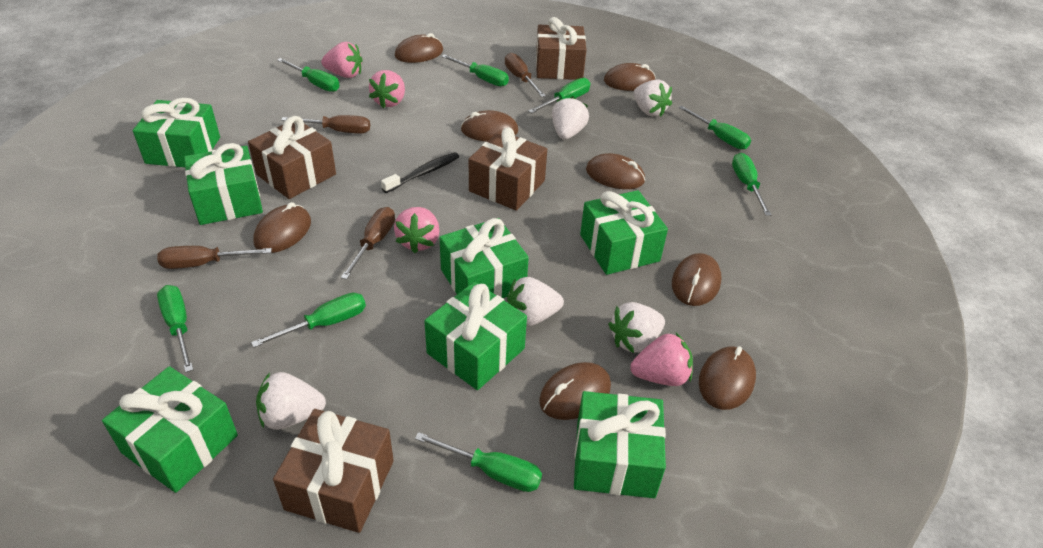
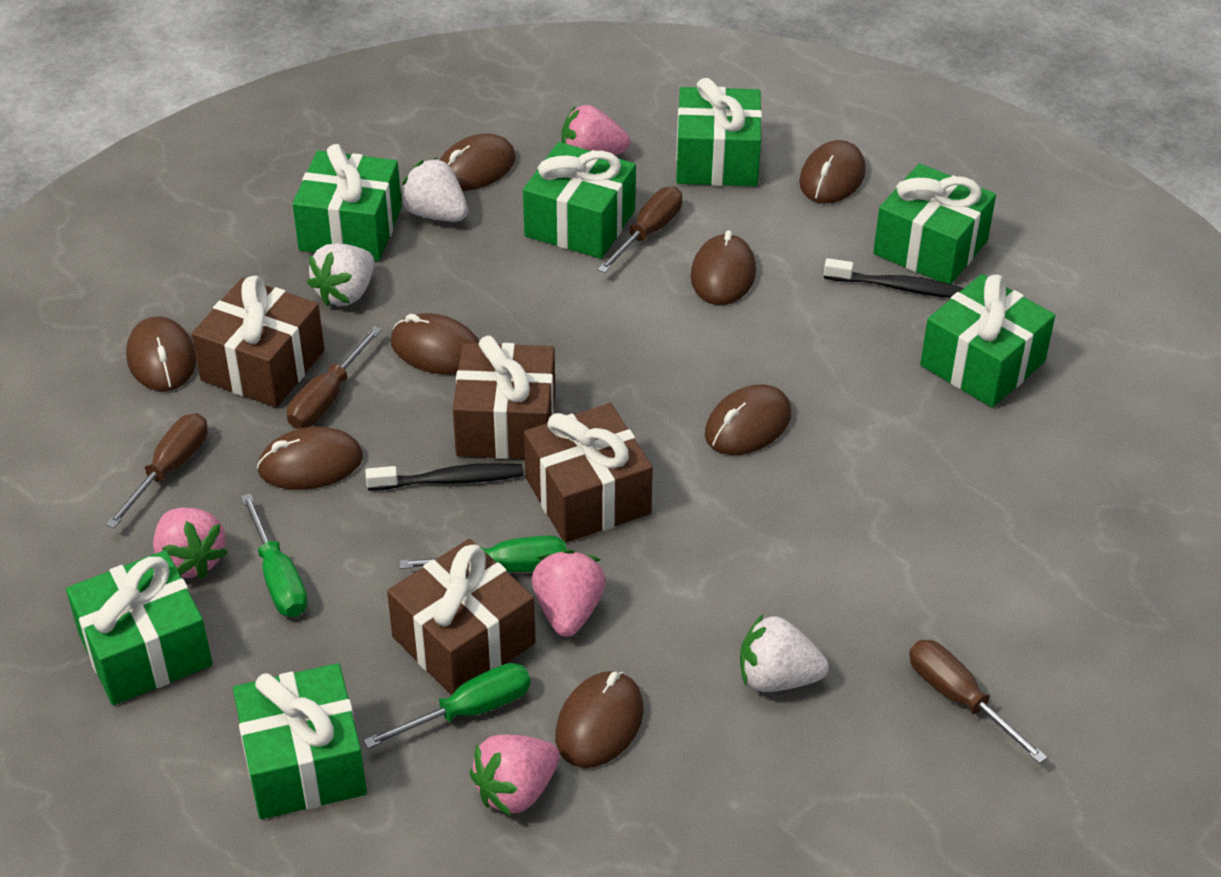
black toothbrush: [381,152,459,193] = 1 -> [365,463,523,491] [824,258,964,298] = 2
green screwdriver: [157,285,193,373] [251,293,366,348] [277,58,340,92] [415,432,542,492] [441,54,509,87] [528,78,591,113] [678,106,751,149] [732,153,771,216] = 8 -> [241,493,308,617] [363,663,531,749] [399,536,566,572] = 3
white strawberry: [256,372,326,430] [507,277,564,326] [552,96,589,140] [608,302,665,353] [633,79,672,116] = 5 -> [307,243,374,307] [399,158,468,221] [740,614,829,692] = 3

